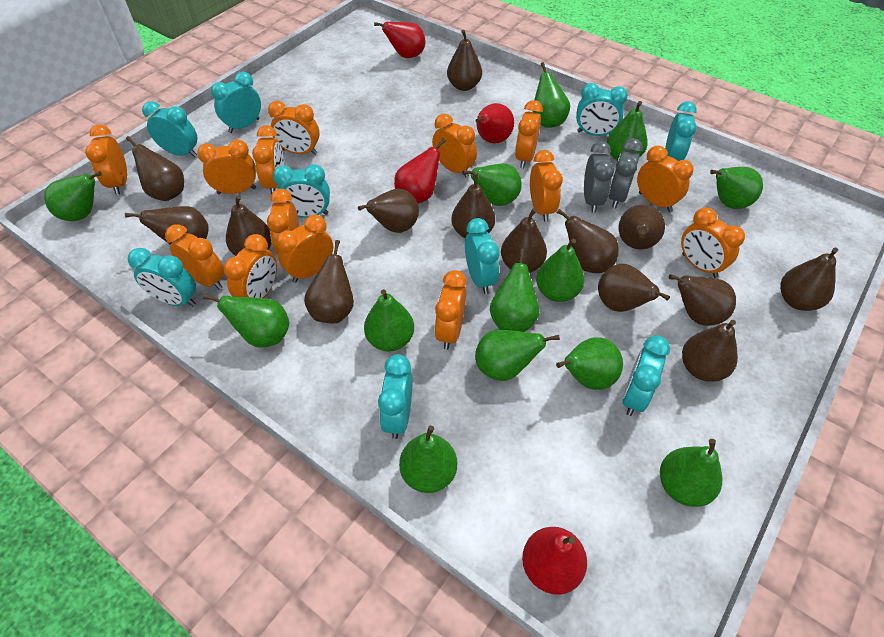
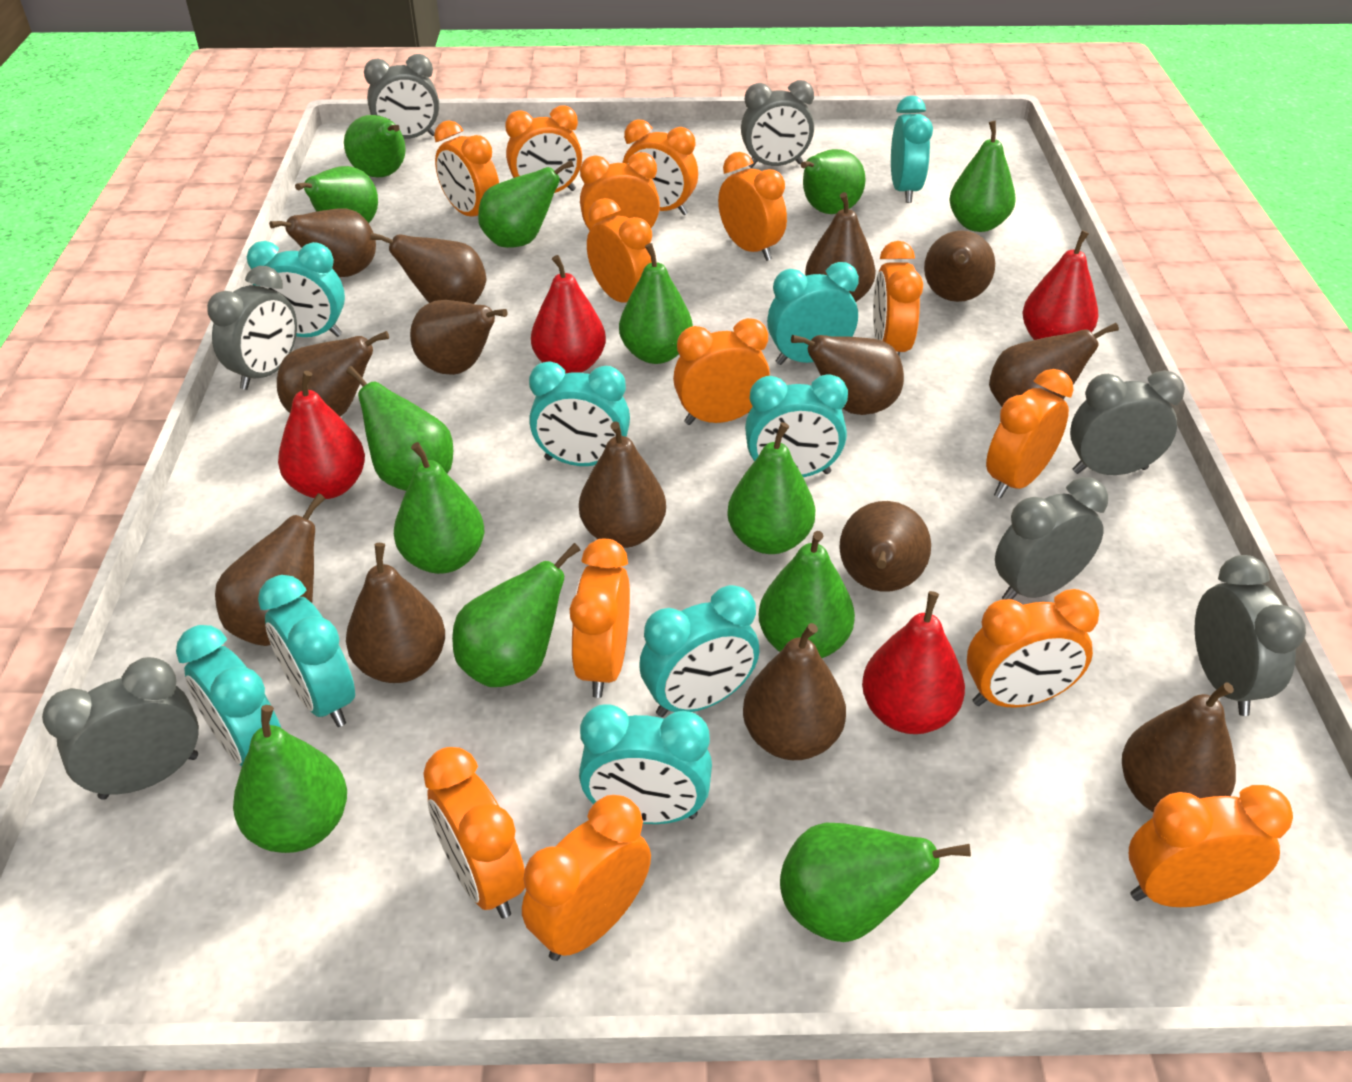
grey clock: [584,141,614,213] [608,138,643,208] = 2 -> [42,657,199,800] [207,266,297,390] [364,54,439,139] [741,80,814,168] [995,477,1108,599] [1070,371,1185,475] [1194,555,1306,716] = 7

